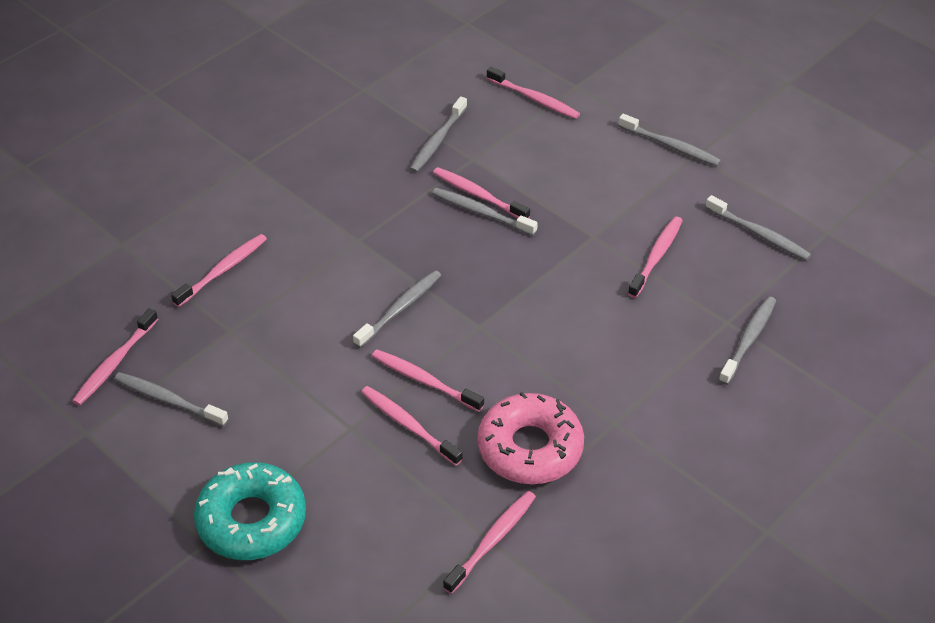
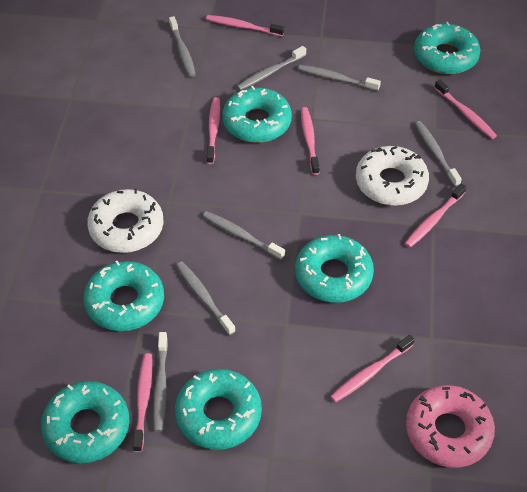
pink toothbrush: [72,308,158,406] [171,234,267,307] [361,386,462,466] [372,349,484,412] [433,167,530,219] [443,491,536,594] [487,67,580,119] [628,216,683,298] = 8 -> [133,353,152,452] [206,15,284,36] [206,97,220,164] [301,107,320,175] [330,335,415,403] [404,183,466,248] [434,80,497,139] = 7
turquoise donut: [194,462,306,560] = 1 -> [41,381,130,463] [84,261,164,331] [175,369,262,450] [222,86,292,143] [295,234,374,303] [414,22,480,74] = 6
white donut: none = 0 -> [87,189,163,253] [356,146,429,206] = 2

